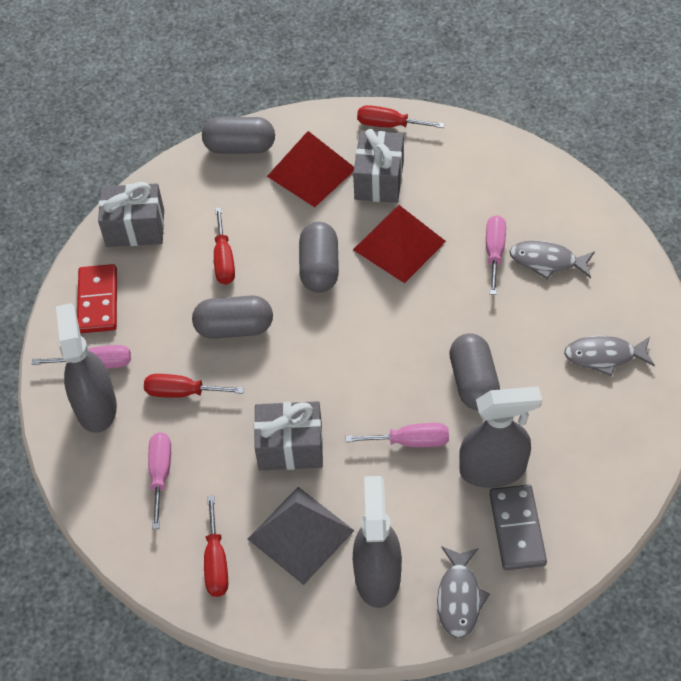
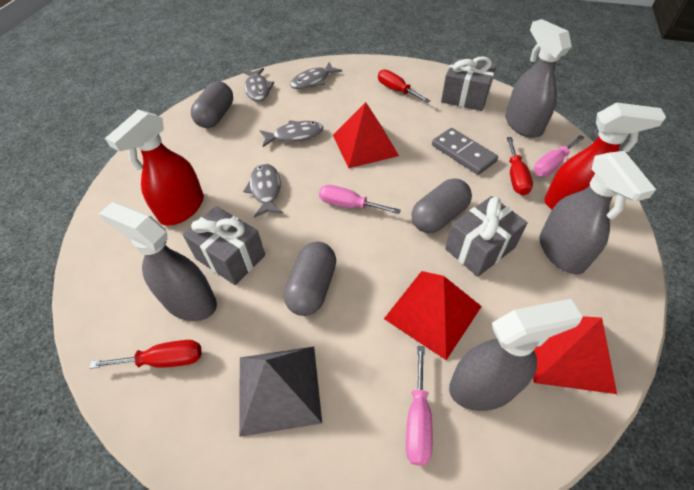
grey capsule: [192,295,273,339] [202,117,275,154] [299,222,339,293] [449,333,500,410] = 4 -> [191,81,233,128] [284,242,336,316] [412,178,472,233] = 3
grey fish: [437,546,490,639] [510,240,595,279] [564,336,655,377] = 3 -> [243,68,274,101] [243,163,283,218] [260,120,323,147] [290,62,342,89] = 4
grey spray bottle: [56,303,117,433] [353,476,402,608] [459,386,542,488] = 3 -> [99,202,217,321] [449,299,582,411] [505,19,572,138] [539,151,656,275] = 4
pink screwdriver: [32,345,131,368] [148,432,171,529] [346,423,449,447] [486,215,506,295] = 4 -> [319,185,401,214] [406,346,433,466] [533,135,585,177] = 3
red domino: [77,264,117,333] = 1 -> none = 0
red pyramid: [267,131,354,207] [353,205,446,283] = 2 -> [333,102,399,168] [384,271,482,360] [533,316,617,394] = 3
red screwdriver: [144,374,244,398] [204,495,228,597] [214,207,235,285] [357,105,445,128] = 4 -> [90,340,202,369] [378,69,430,103] [507,137,533,195] = 3
red spray bottle: none = 0 -> [105,110,204,226] [544,102,666,209] = 2

